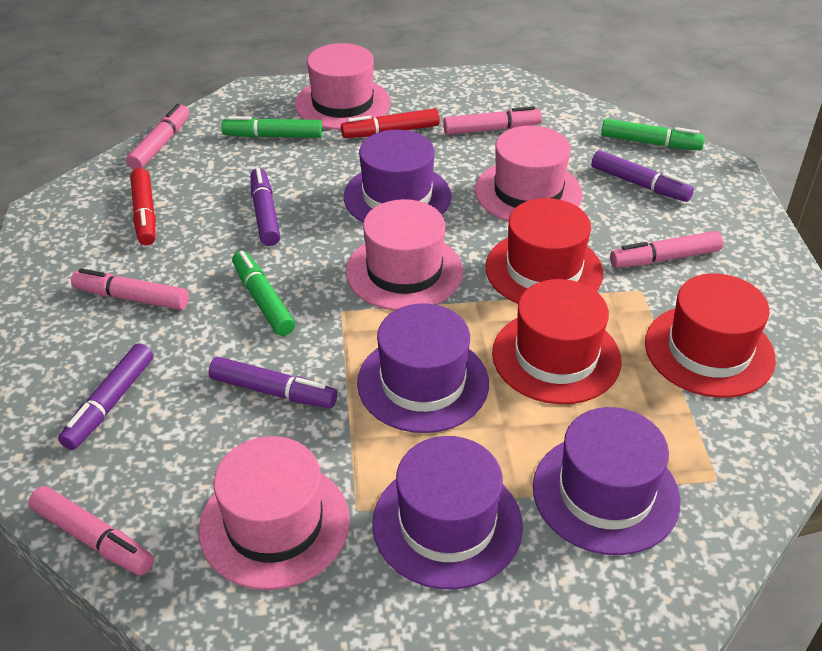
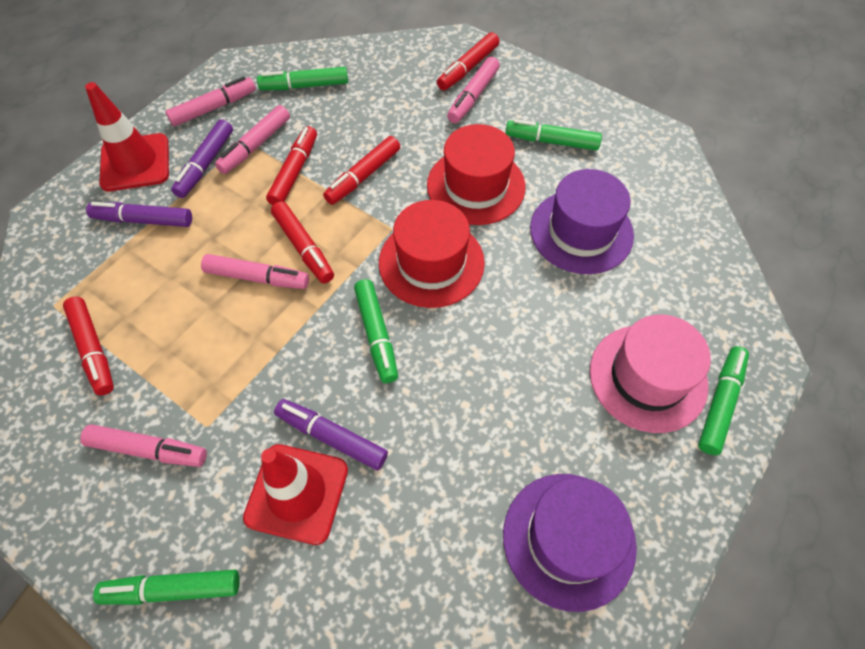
green marker: [221,116,322,138] [232,251,295,336] [601,119,705,150] = 3 -> [93,570,240,605] [257,67,348,90] [354,279,398,383] [505,119,602,151] [698,346,749,455] = 5
pink hat: [199,436,350,590] [295,43,391,130] [346,199,463,311] [475,125,583,221] = 4 -> [590,314,711,433] = 1
purple hat: [344,130,451,223] [357,303,489,433] [372,436,523,590] [533,407,681,555] = 4 -> [503,474,637,612] [530,169,634,274] = 2
purple marker: [58,343,153,450] [209,357,337,408] [250,168,280,246] [591,150,694,202] = 4 -> [86,202,192,227] [171,119,233,198] [274,399,388,470] = 3
red hat: [486,198,603,304] [492,279,621,404] [645,274,776,398] = 3 -> [379,200,485,308] [427,124,525,225] = 2
red marker: [130,168,156,246] [341,108,440,138] = 2 -> [63,297,114,395] [266,126,317,205] [271,201,334,284] [323,136,400,205] [437,32,499,91] = 5
red traffic cone: none = 0 -> [85,82,169,191] [243,444,348,545] = 2

